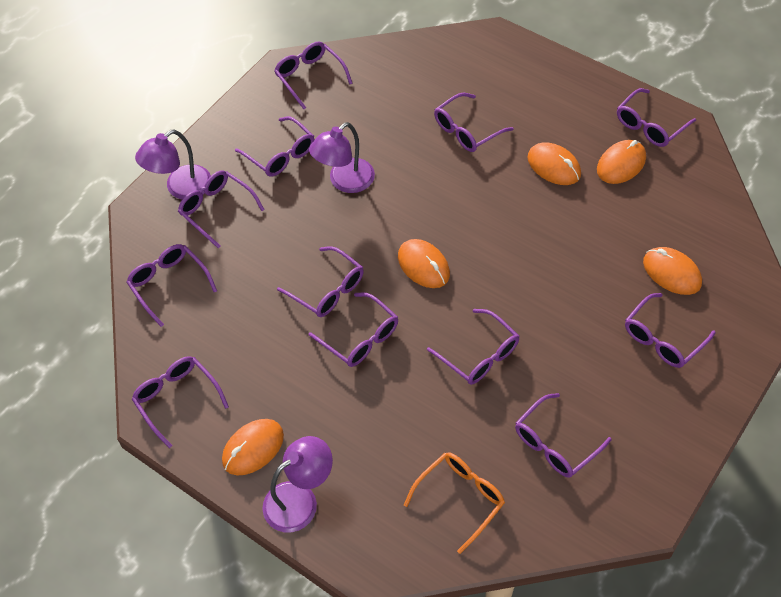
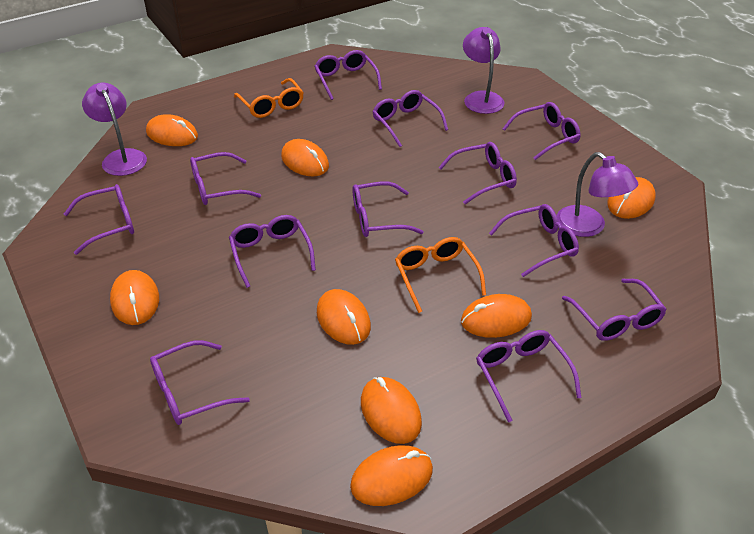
orange glasses: [404,453,505,554] = 1 -> [234,78,304,118] [395,237,486,313] = 2
orange mouse: [222,419,284,476] [398,239,450,288] [527,142,581,185] [597,140,646,184] [643,247,702,295] = 5 -> [110,270,159,325] [146,114,198,146] [281,139,329,176] [317,289,371,345] [350,445,433,506] [361,377,422,444] [461,294,532,338] [607,177,656,219] = 8

